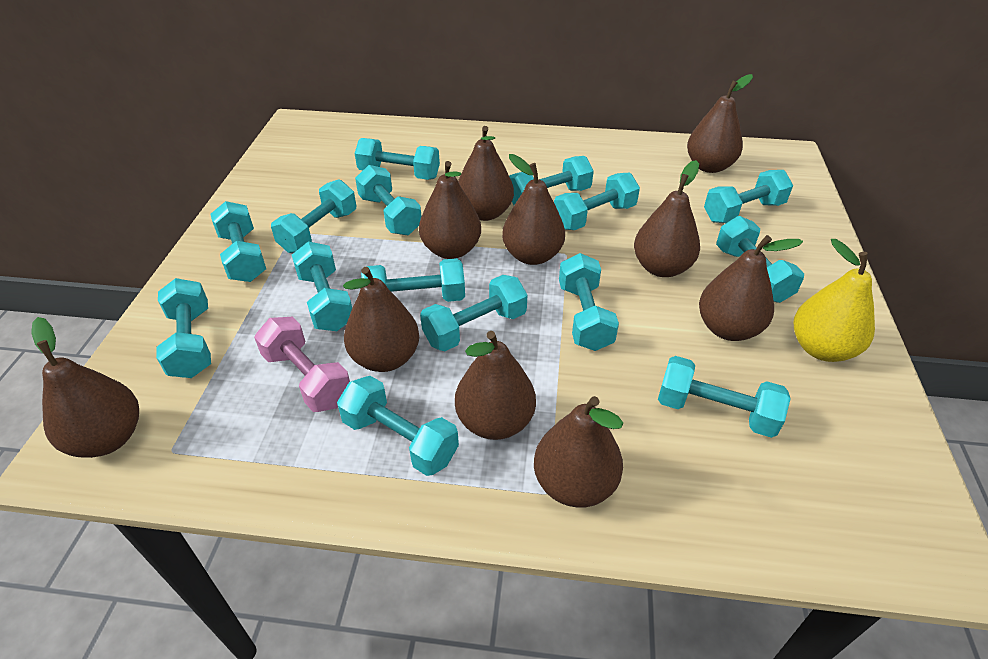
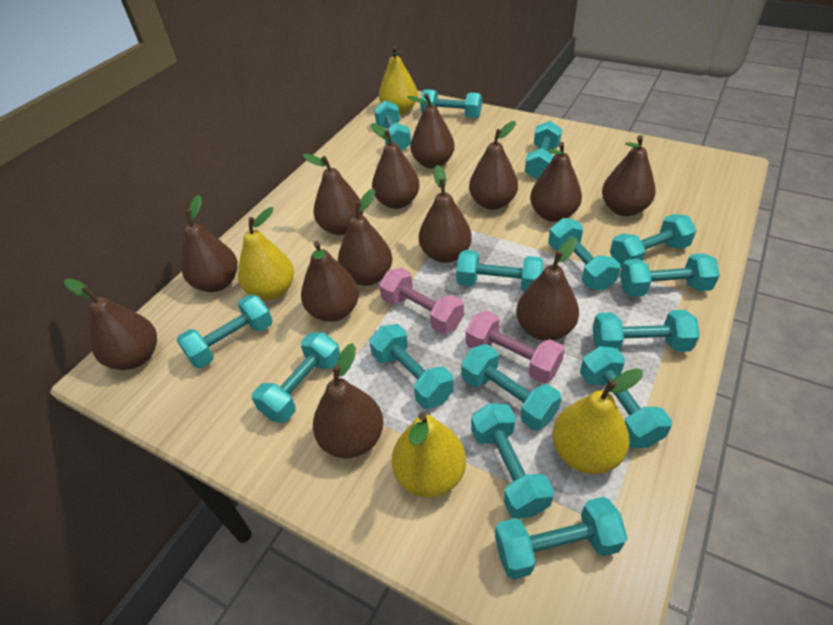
brown pear: [31,317,139,458] [343,267,419,372] [419,161,481,259] [455,331,536,440] [458,126,514,221] [502,154,565,265] [534,396,623,508] [634,160,700,277] [687,74,753,173] [699,235,803,341] = 10 -> [64,278,157,370] [181,195,238,292] [301,241,359,322] [303,153,363,235] [313,343,383,458] [338,189,392,286] [371,123,420,209] [407,93,455,169] [419,165,472,263] [469,121,518,210] [516,237,579,341] [530,142,582,222] [602,135,656,216] = 13
pink dumbbell: [254,317,350,412] = 1 -> [379,268,464,334] [466,310,565,383] = 2
yellow pear: [794,239,875,362] = 1 -> [238,207,294,300] [379,46,418,115] [392,412,466,498] [552,368,643,474] = 4

